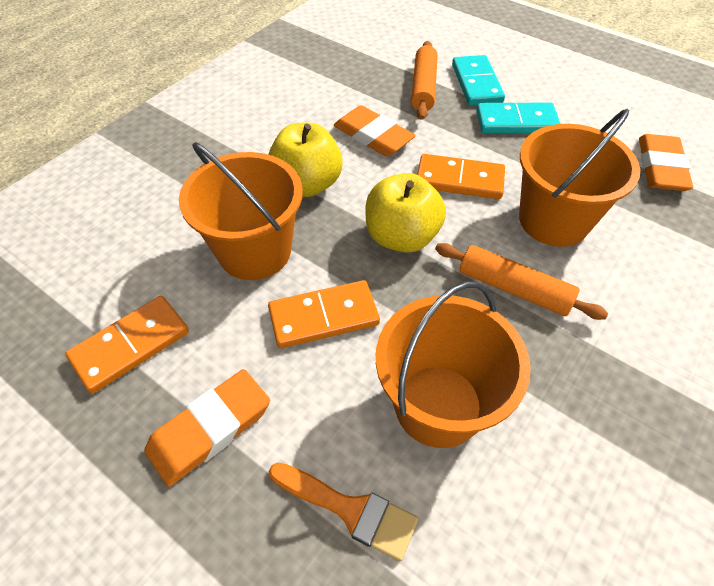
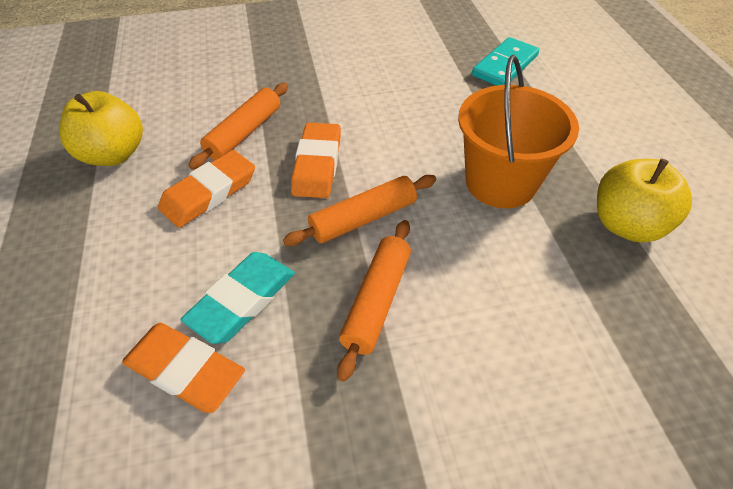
orange brush: [269,462,418,561] = 1 -> none = 0
orange bucket: [179,142,303,280] [376,281,531,448] [519,109,640,247] = 3 -> [458,55,579,208] = 1
orange domino: [65,296,189,393] [268,280,380,348] [417,154,505,199] = 3 -> none = 0
orange rolling pin: [411,41,438,120] [435,243,608,320] = 2 -> [188,83,288,170] [283,175,436,246] [337,220,411,382] = 3
turquoise domino: [452,55,505,106] [476,103,561,133] = 2 -> [472,37,539,86] = 1
turquoise eraser: none = 0 -> [181,252,295,344] = 1

